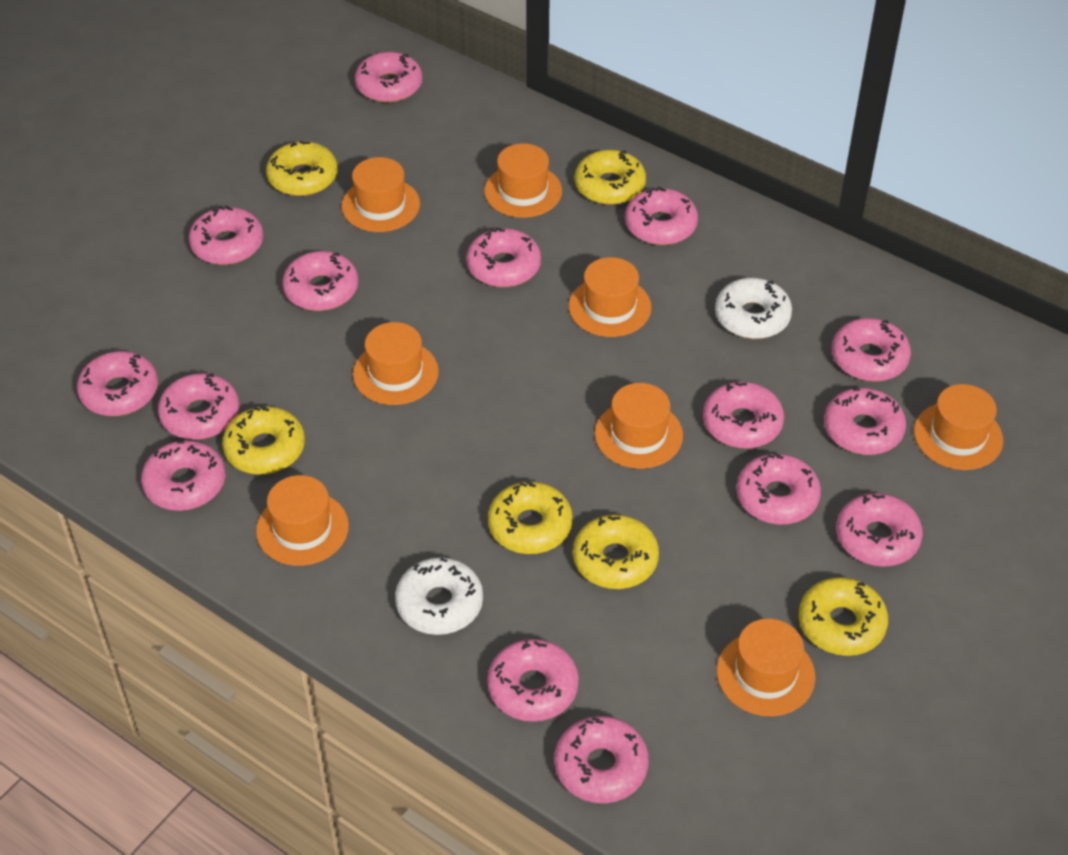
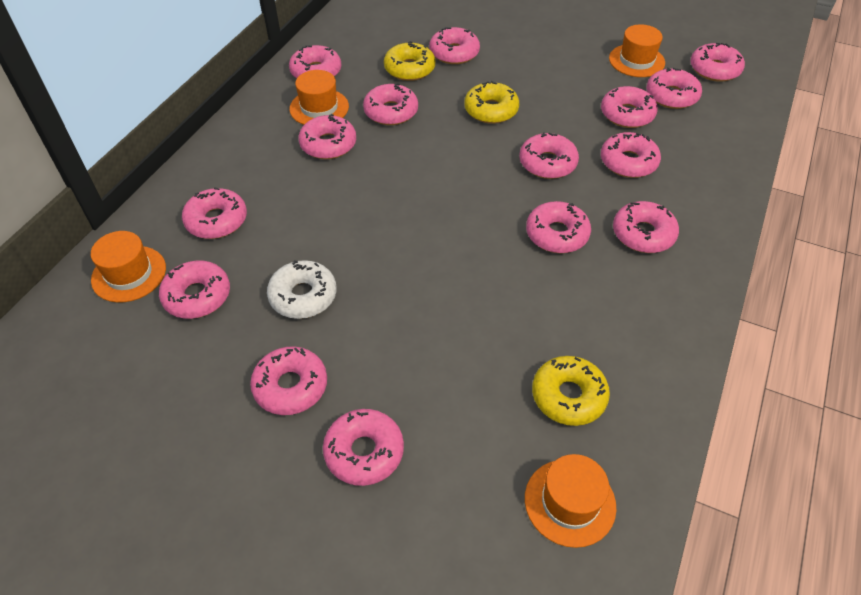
orange hat: [256,475,349,566] [342,157,420,232] [353,322,439,405] [484,143,562,218] [569,257,652,337] [595,383,683,469] [717,619,816,717] [914,384,1003,470] = 8 -> [91,231,166,302] [289,70,349,125] [525,454,616,548] [609,24,665,77] = 4
white donut: [395,557,483,635] [715,278,792,339] = 2 -> [267,260,337,319] = 1
yellow donut: [222,405,305,475] [266,141,338,196] [488,481,573,554] [573,514,659,589] [575,150,646,205] [799,577,888,656] = 6 -> [384,41,435,81] [464,81,519,124] [532,356,610,426] = 3

